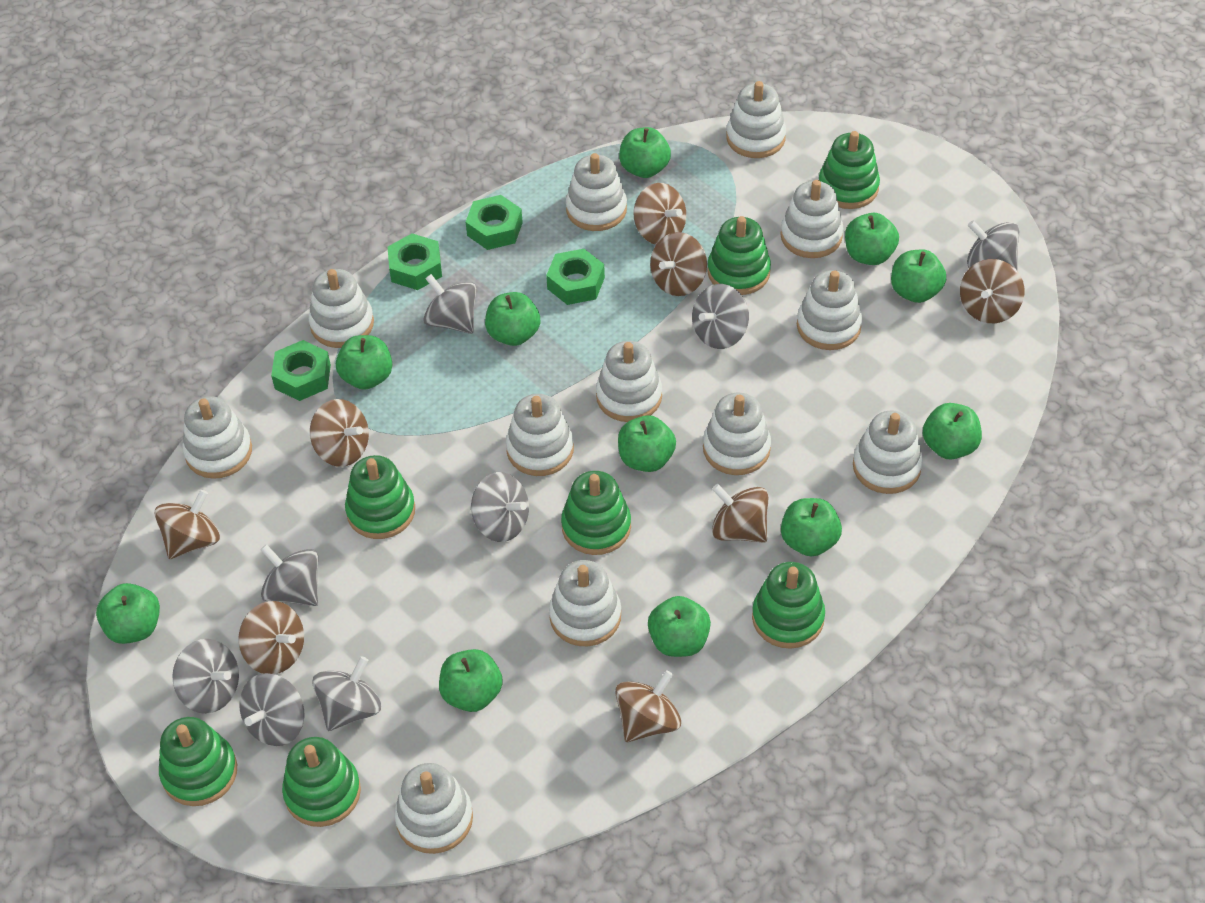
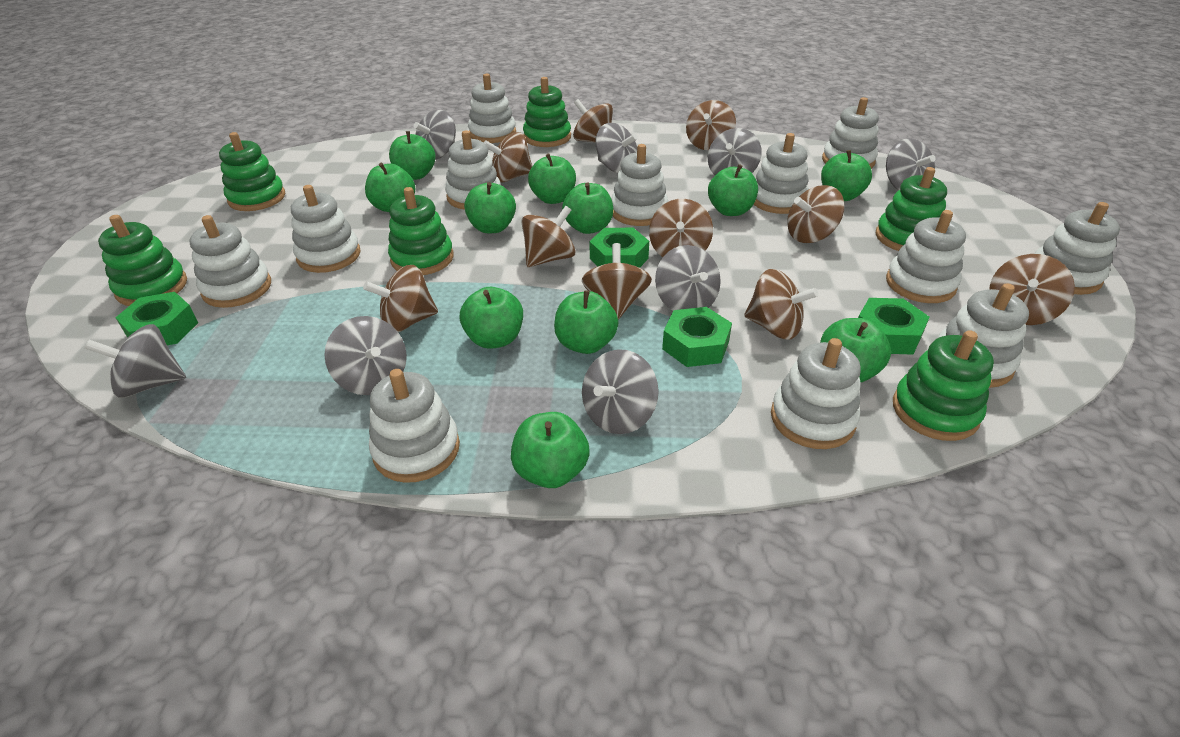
brown spinning top: [155,490,220,559] [239,601,304,674] [310,399,369,467] [615,670,681,742] [634,183,686,245] [650,232,707,296] [712,484,768,543] [960,259,1025,323] = 8 -> [363,265,438,332] [484,132,532,183] [521,206,576,267] [573,99,613,142] [582,243,652,320] [649,199,713,257] [686,100,736,150] [744,269,818,340] [787,185,845,243] [989,254,1075,325] = 10
green stacking toy: [159,717,237,806] [282,737,361,827] [345,455,415,539] [561,471,631,555] [707,216,771,295] [752,562,825,649] [819,131,880,209] = 7 -> [98,215,187,306] [219,132,285,211] [388,187,454,275] [523,77,571,147] [876,167,947,251] [893,330,994,441] = 6

